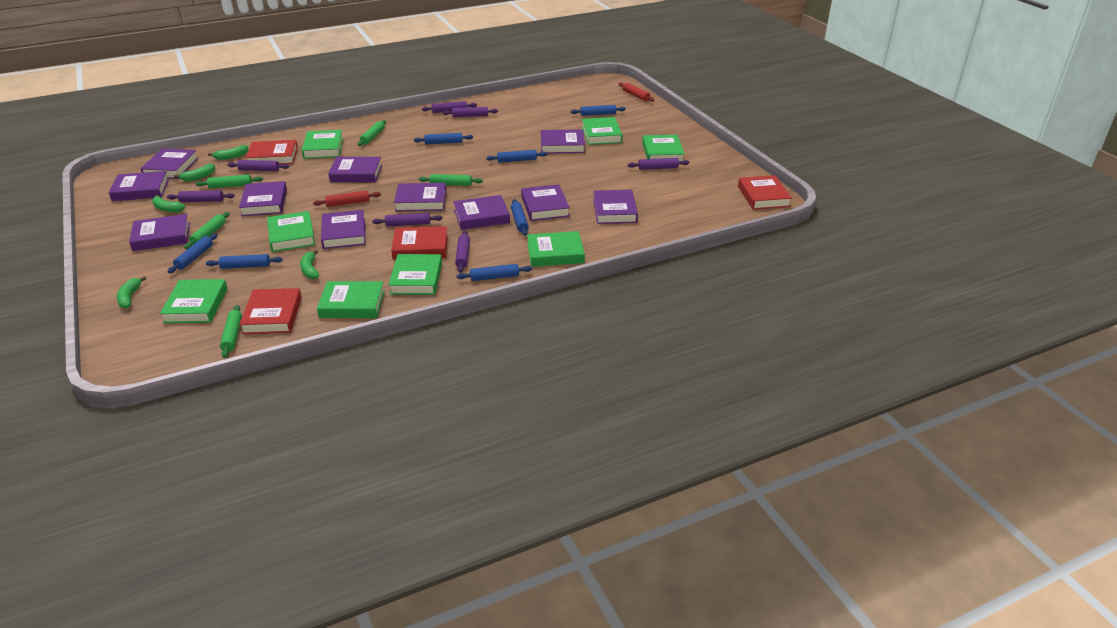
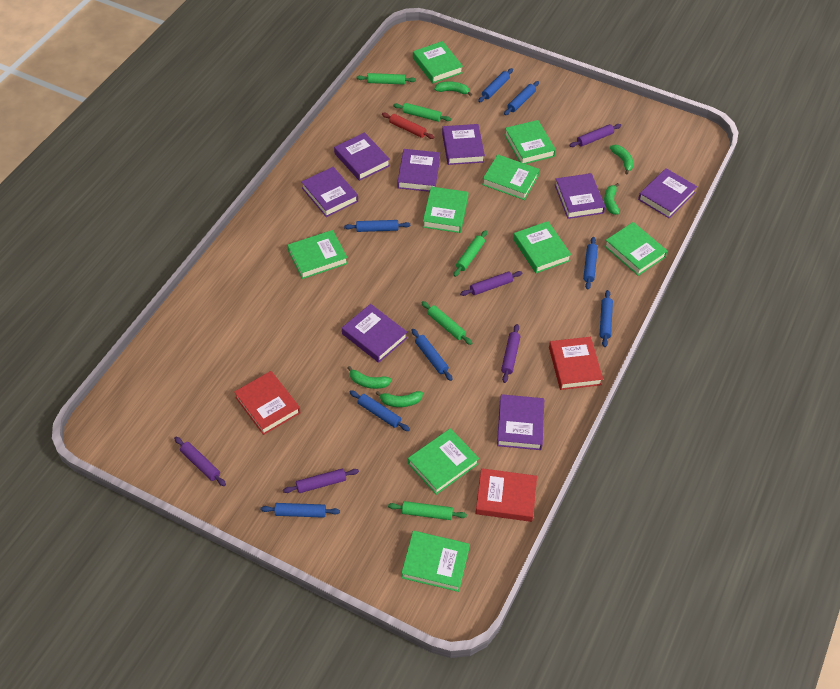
blue rolling pin: [168,233,217,273] [206,254,283,269] [414,133,473,144] [457,264,532,281] [486,150,548,163] [511,199,529,236] [571,105,626,116] = 7 -> [261,503,340,518] [344,220,410,232] [349,390,410,431] [411,329,453,381] [478,68,513,102] [504,81,539,115] [583,237,598,290] [600,290,613,347] = 8
green book: [160,279,228,323] [267,211,315,252] [302,130,343,159] [317,281,385,318] [389,254,442,295] [527,231,585,267] [582,117,623,145] [642,135,685,161] = 8 -> [288,230,348,279] [401,531,470,592] [408,428,479,495] [413,41,463,83] [423,187,468,233] [482,154,540,200] [504,120,556,164] [513,221,571,273] [604,222,667,276] = 9
purple book: [109,171,169,201] [129,214,190,251] [141,148,198,179] [239,181,287,216] [321,210,366,249] [328,157,382,182] [394,183,447,212] [453,195,510,230] [521,184,570,221] [541,129,585,153] [593,190,638,224] = 11 -> [301,167,358,217] [334,132,390,181] [342,304,407,363] [397,149,440,192] [442,124,485,165] [497,394,544,450] [555,173,605,219] [638,168,697,219] = 8
purple rolling pin: [167,190,235,202] [227,160,289,171] [372,213,443,227] [422,101,477,113] [442,107,498,117] [455,231,470,273] [628,158,689,170] = 7 -> [174,437,226,486] [283,468,359,493] [460,271,522,296] [501,324,520,383] [569,124,621,147] = 5
red book: [239,288,302,334] [246,140,298,165] [391,226,448,260] [738,175,792,210] = 4 -> [234,371,300,435] [475,468,537,522] [549,337,603,390] = 3
red rolling pin: [313,190,381,207] [619,82,655,102] = 2 -> [382,113,434,139] = 1

